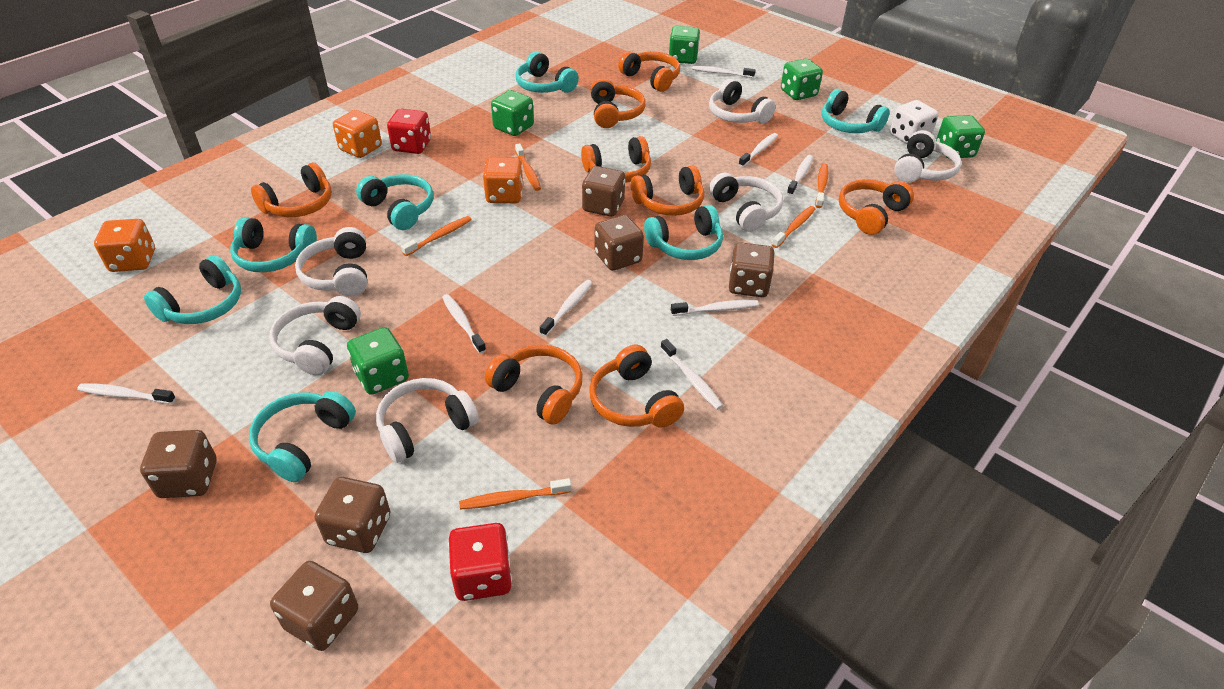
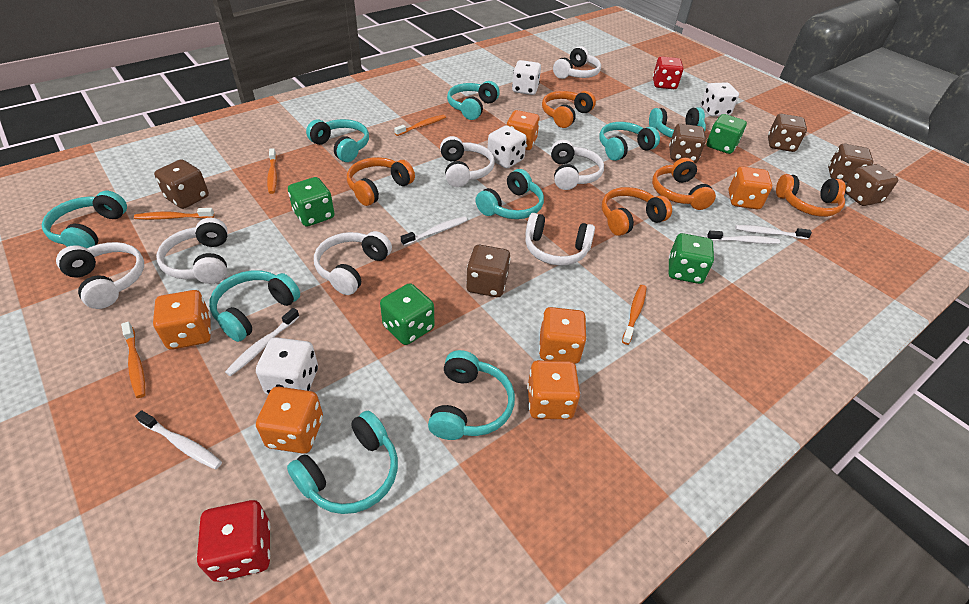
green dice: [347,327,409,395] [491,90,534,136] [669,26,700,64] [781,58,823,100] [936,115,985,158] = 5 -> [288,177,334,227] [380,283,434,345] [669,233,714,284] [707,114,747,154] = 4
orange dice: [94,219,155,272] [333,110,382,158] [483,157,523,203] = 3 -> [153,290,211,350] [256,387,323,454] [506,110,540,150] [527,360,580,419] [539,307,587,364] [728,166,772,209] = 6
orange headphones: [251,163,332,217] [485,345,582,425] [581,136,651,183] [589,345,684,428] [591,78,646,128] [618,51,680,92] [631,165,704,216] [839,179,914,235] = 8 -> [347,157,415,206] [542,91,596,128] [602,187,672,236] [652,158,716,210] [776,174,846,217] = 5
turquoise headphones: [144,255,241,324] [230,217,317,272] [249,391,356,482] [356,174,433,230] [515,51,579,93] [644,205,723,260] [821,89,890,133] = 7 -> [42,191,127,248] [209,270,300,342] [287,411,398,514] [306,119,369,162] [428,350,515,440] [447,81,500,120] [475,169,544,219] [599,122,660,161] [649,107,706,138] = 9
white dice: [890,100,939,144] = 1 -> [256,337,318,395] [488,125,527,168] [512,60,541,95] [701,82,739,117] = 4
white headphones: [269,296,361,375] [295,227,367,296] [376,378,479,463] [709,79,776,123] [709,173,783,232] [894,130,962,182] = 6 -> [56,242,144,309] [156,218,228,284] [314,231,392,295] [440,136,495,187] [525,213,595,266] [551,140,604,190] [553,46,601,79] = 7
white toothbrush: [77,383,176,404] [442,294,486,354] [540,280,592,336] [661,339,723,410] [671,300,759,316] [692,66,755,78] [738,133,778,167] [787,155,813,196] = 8 -> [135,410,222,469] [225,308,300,376] [401,216,467,246] [707,231,780,244] [735,225,812,239] = 5

